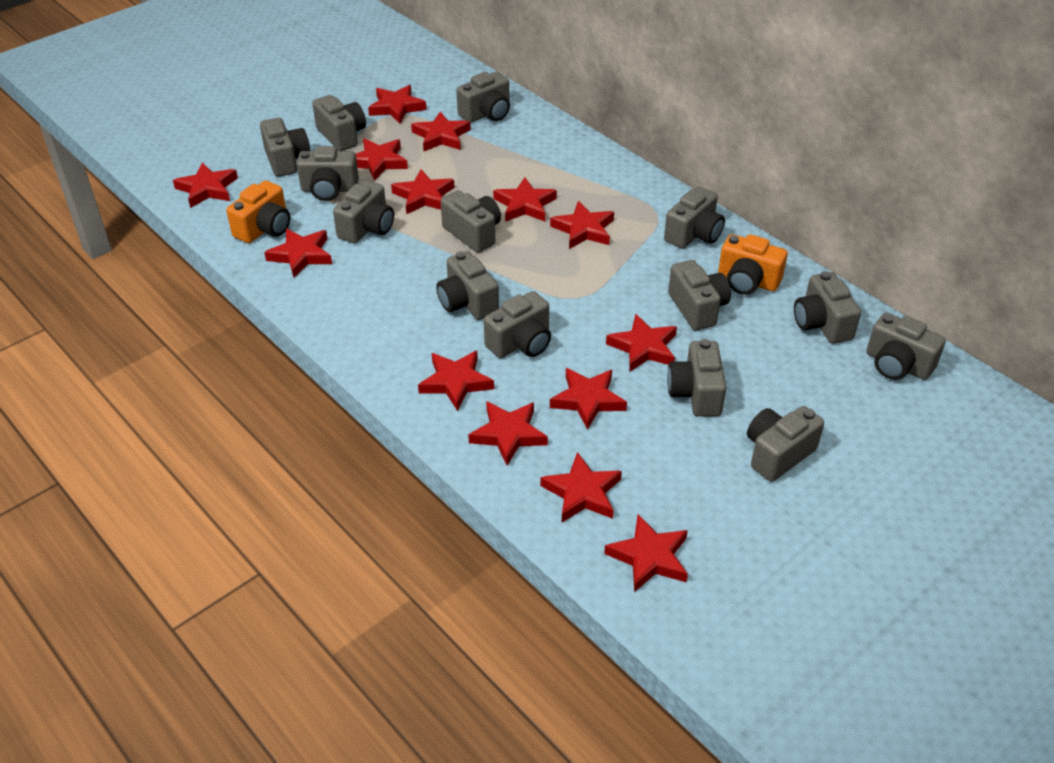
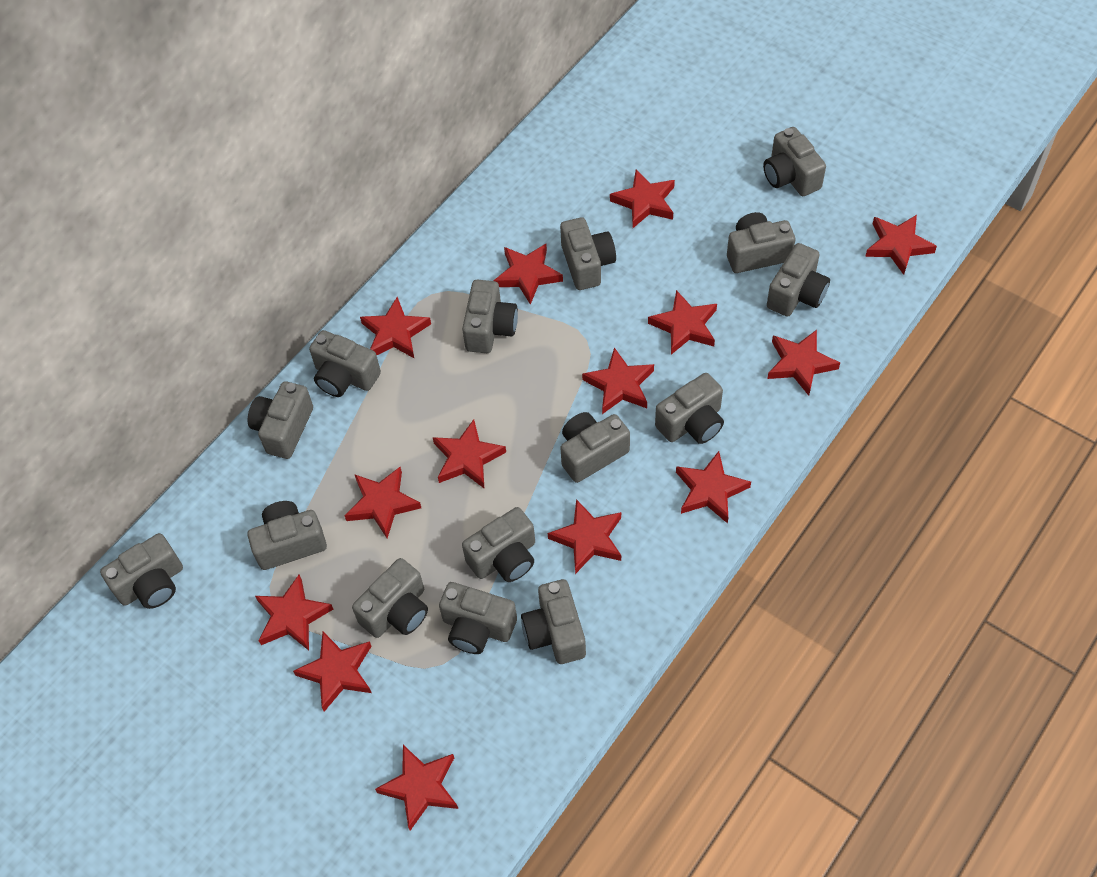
grey camera: [260,118,310,177] [297,146,359,201] [312,95,366,151] [333,180,394,244] [436,251,499,320] [441,190,501,253] [457,72,510,123] [484,291,551,358] [664,186,725,249] [667,339,727,417] [668,260,731,331] [747,406,824,482] [794,271,861,344] [866,312,946,380] = 14 -> [100,533,183,609] [247,501,327,570] [248,381,313,459] [309,330,381,397] [352,558,428,638] [439,582,517,654] [462,280,518,353] [462,507,535,582] [521,579,586,664] [560,217,616,290] [561,412,630,483] [655,373,724,444] [727,212,795,273] [763,127,826,196] [767,243,830,317] = 15
orange camera: [226,180,290,243] [718,234,788,295] = 2 -> none = 0

